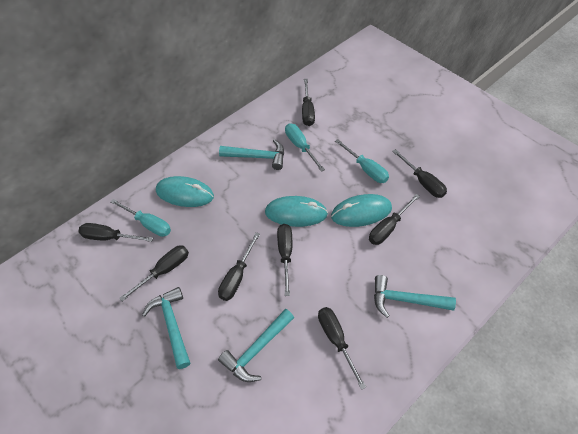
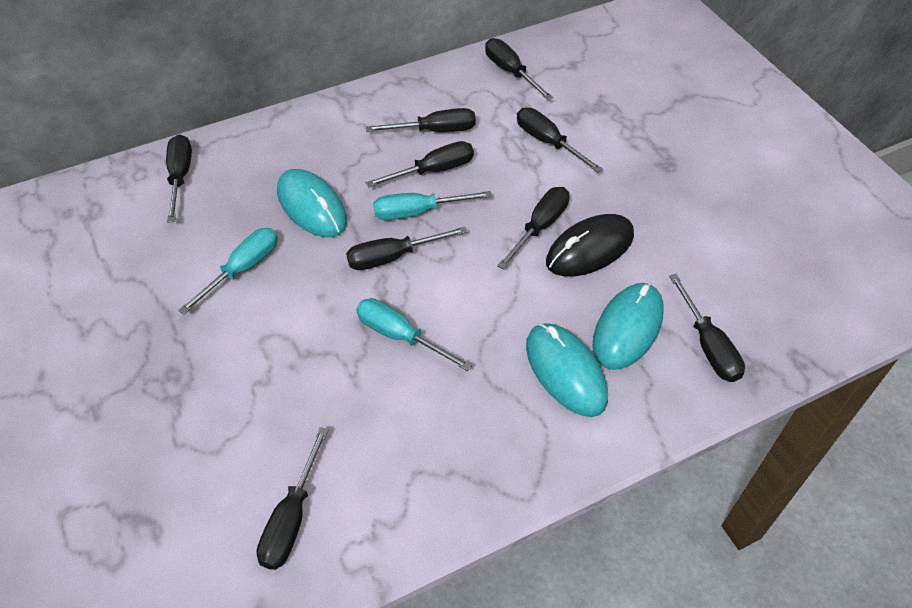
black mouse: none = 0 -> [546,214,634,277] = 1
black screwdriver: [78,223,153,242] [119,245,189,301] [218,232,260,301] [277,224,292,296] [302,79,315,126] [318,307,366,390] [369,194,420,245] [392,149,447,198] = 8 -> [166,135,192,223] [256,427,328,570] [346,226,467,270] [366,108,476,132] [366,141,474,188] [485,38,553,100] [497,187,570,269] [517,108,603,173] [669,274,745,382] = 9
turquoise hammer: [142,287,190,369] [218,309,294,382] [219,139,284,170] [374,275,456,318] = 4 -> none = 0

